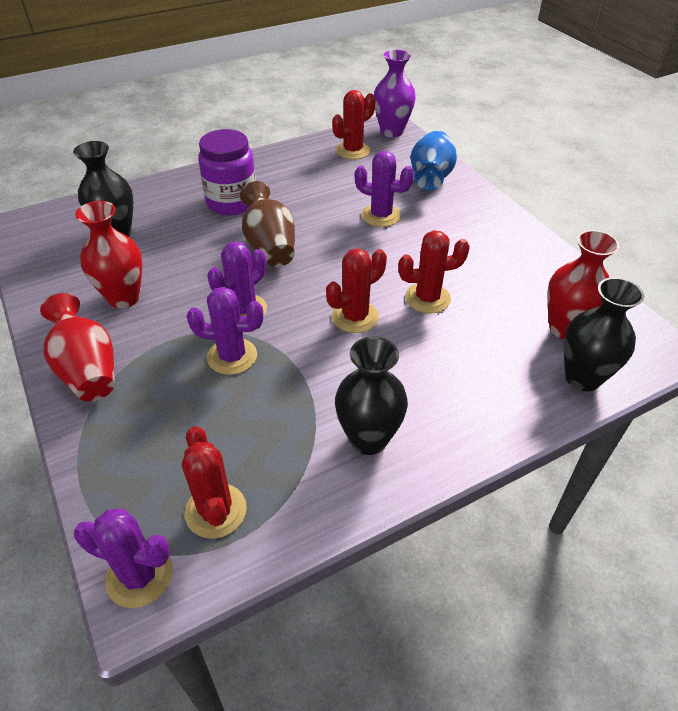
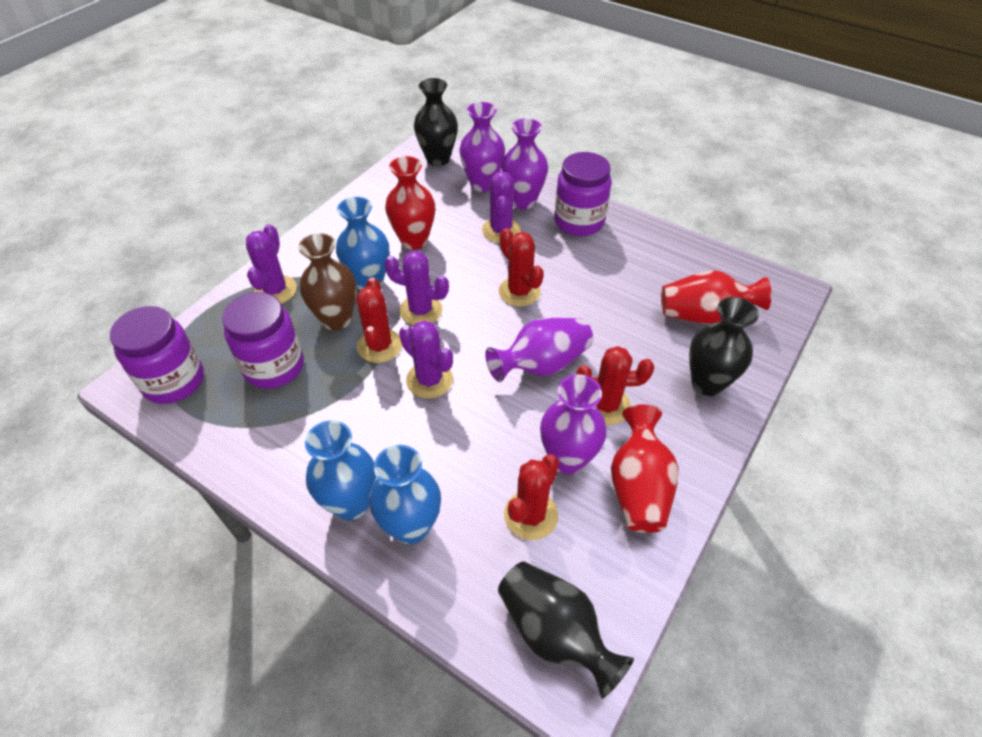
blue vase: [411,130,457,191] = 1 -> [305,420,377,520] [336,197,389,291] [370,445,441,544] = 3
purple jar: [198,129,256,215] = 1 -> [110,306,204,404] [222,292,304,389] [554,152,612,236] = 3
purple vase: [374,50,416,137] = 1 -> [459,102,505,192] [486,318,593,382] [501,118,548,210] [540,374,607,474] = 4

